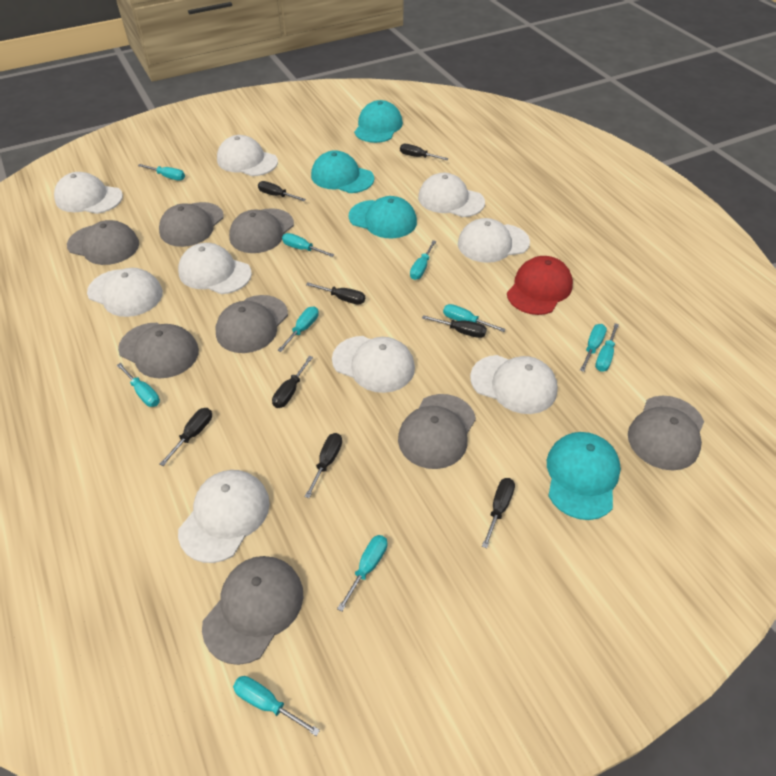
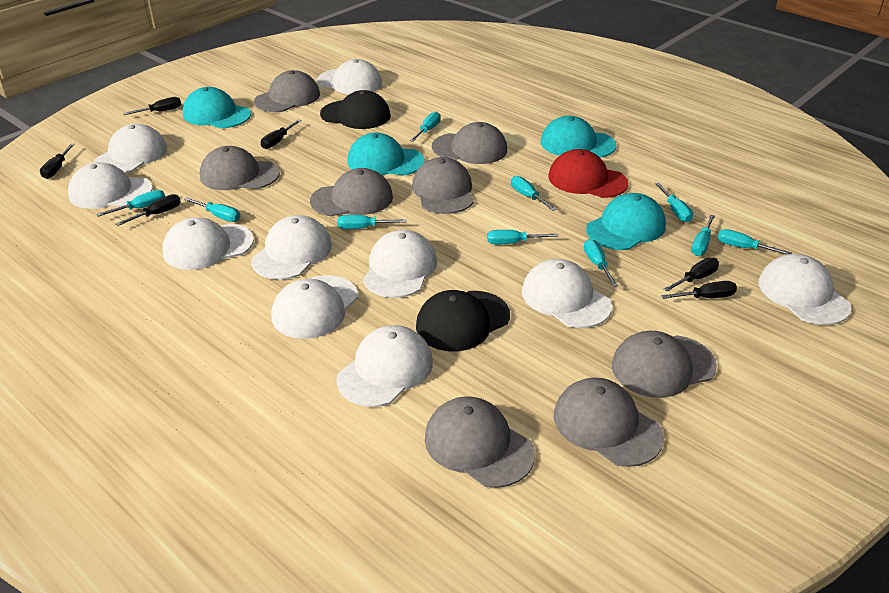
black cap: none = 0 -> [320,90,391,129] [416,290,510,351] = 2
black screwdriver: [160,408,212,466] [258,181,306,201] [272,356,313,408] [304,433,342,498] [306,283,365,305] [400,144,449,160] [422,315,487,338] [482,478,515,548] = 8 -> [40,143,75,179] [116,194,181,226] [123,97,181,115] [261,119,301,149] [661,281,737,299] [664,257,719,292] = 6
white cap: [54,172,123,214] [87,268,163,317] [178,243,252,294] [178,470,270,563] [217,135,278,176] [332,336,415,393] [418,173,485,217] [458,218,530,263] [470,355,558,414] = 9 -> [68,162,153,209] [93,124,167,173] [162,217,254,270] [251,215,332,280] [272,275,358,339] [317,59,382,94] [336,325,433,407] [363,230,437,298] [522,259,612,328] [758,254,851,325] = 10

